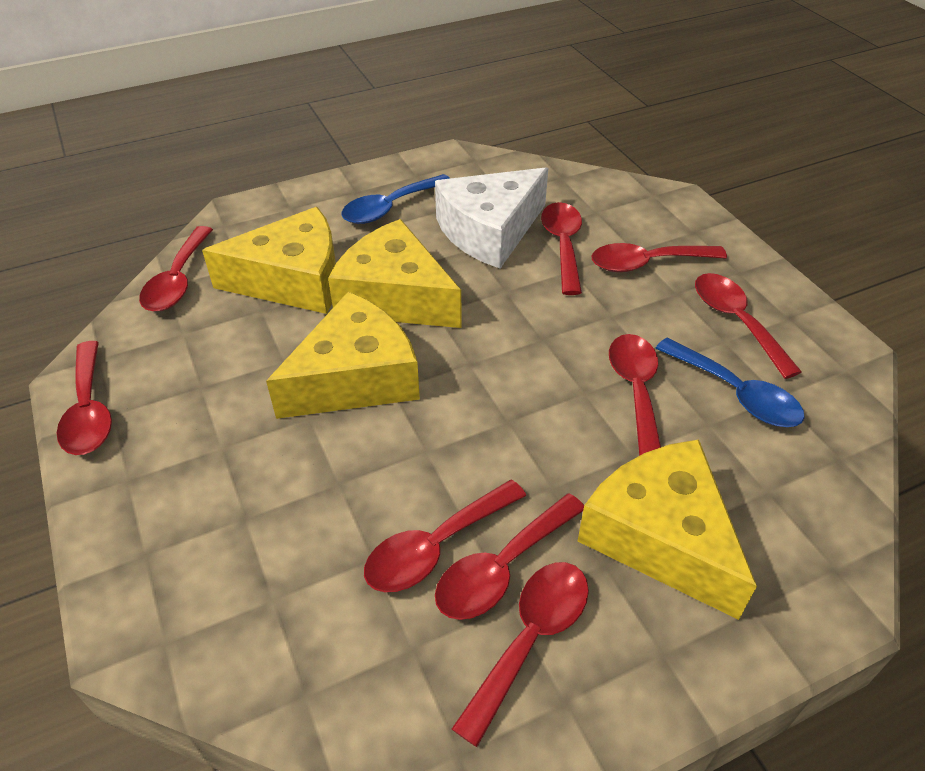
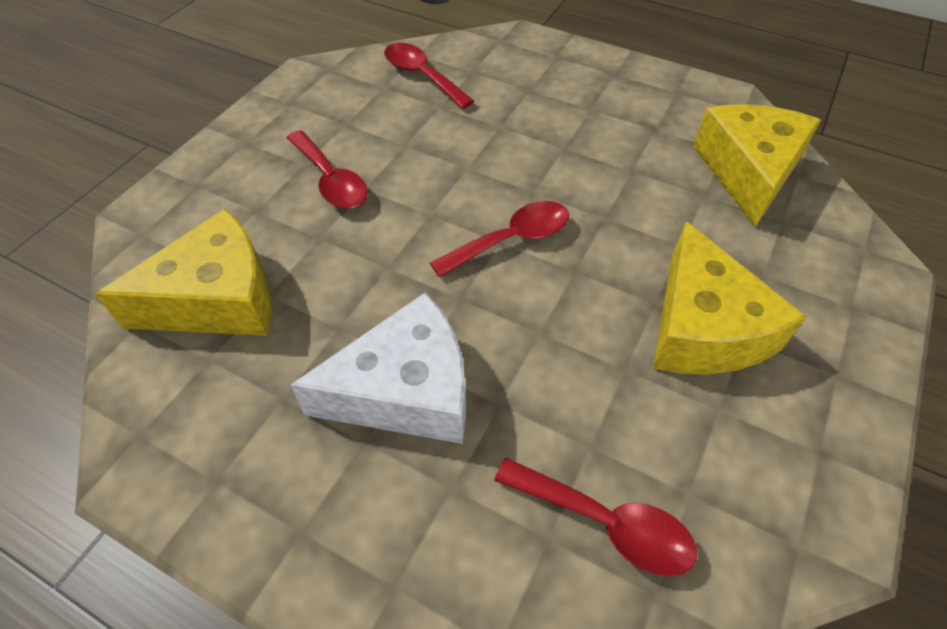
blue spoon: [341,174,450,224] [655,338,805,427] = 2 -> none = 0
red spoon: [57,341,112,455] [139,226,213,312] [364,480,526,592] [435,493,584,620] [452,562,589,747] [541,202,582,295] [592,243,727,272] [609,334,661,456] [695,273,802,379] = 9 -> [287,130,368,209] [384,43,474,109] [430,201,569,277] [494,458,697,576] = 4
yellow cheese: [202,207,336,314] [266,292,420,419] [328,219,462,328] [578,439,757,620] = 4 -> [95,208,271,336] [653,221,806,374] [693,104,821,227] = 3

